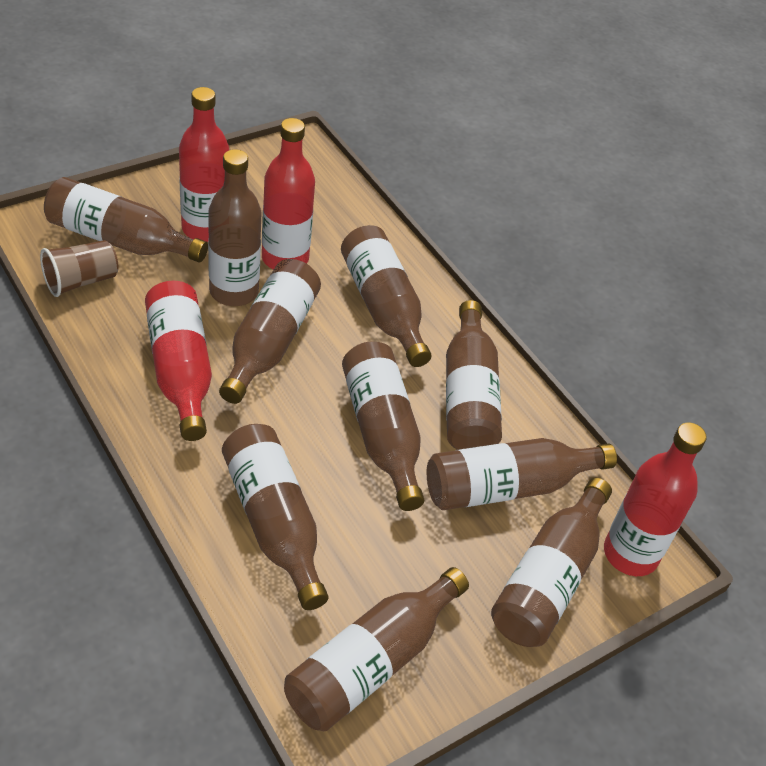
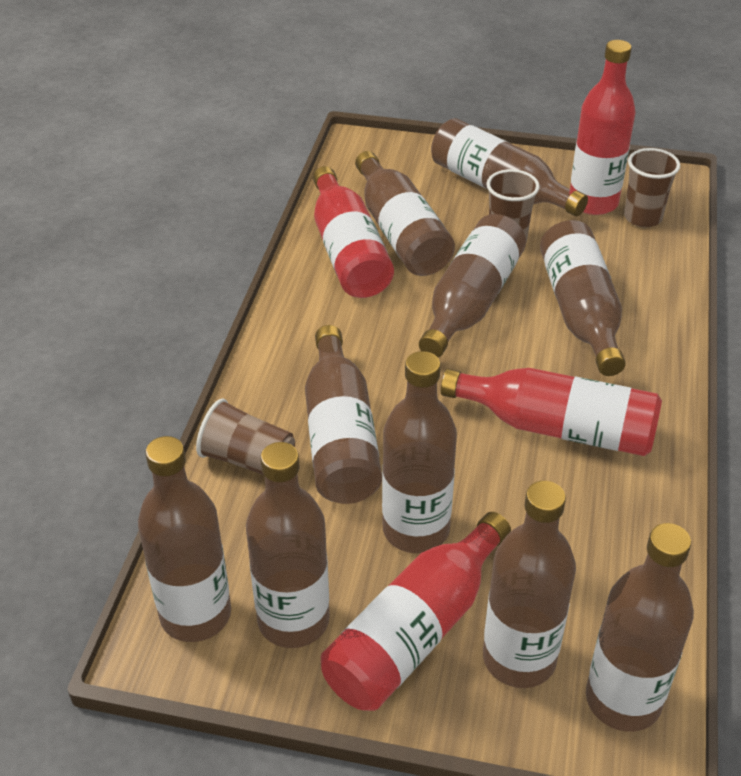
brown cup: [40,240,119,297] = 1 -> [196,399,295,475] [486,169,540,242] [624,148,680,227] = 3

